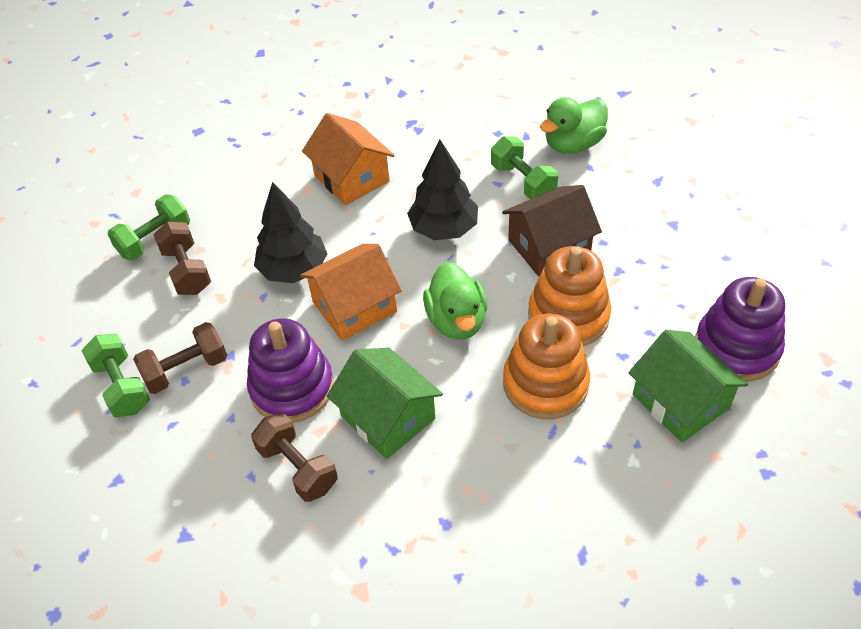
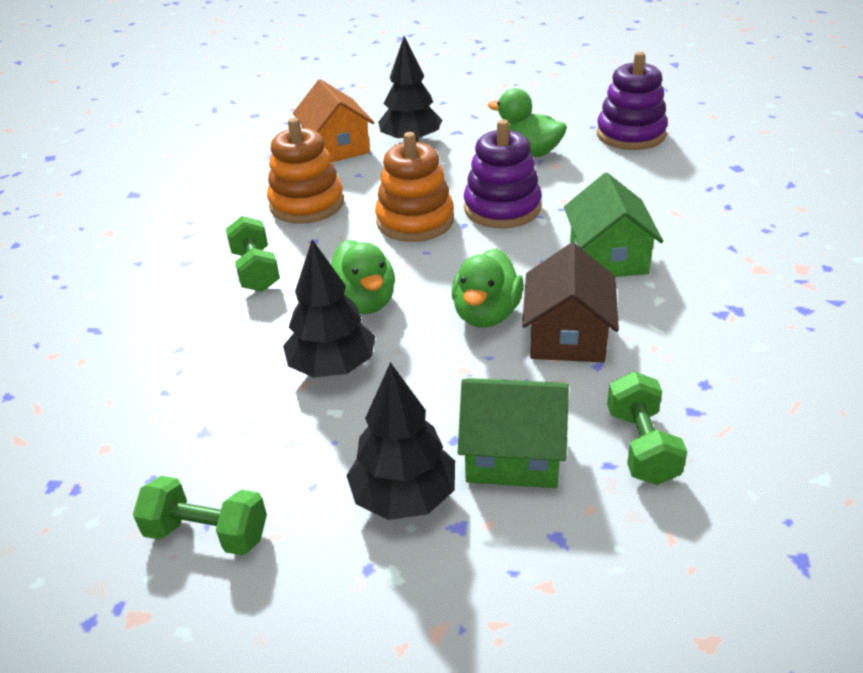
black tree: [254,182,327,283] [407,140,478,240] = 2 -> [283,239,375,378] [346,362,455,520] [378,36,442,142] = 3
brown dumbbell: [133,322,227,394] [153,221,211,295] [251,413,338,502] = 3 -> none = 0
green duck: [423,262,487,340] [540,97,608,154] = 2 -> [331,240,395,314] [452,248,524,328] [488,88,567,157] = 3
orange house: [300,244,402,341] [302,113,395,206] = 2 -> [293,79,375,162] = 1

